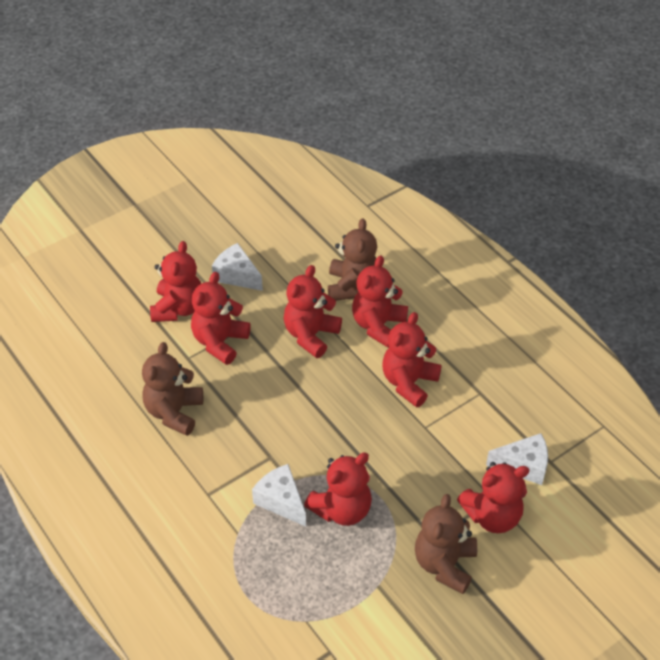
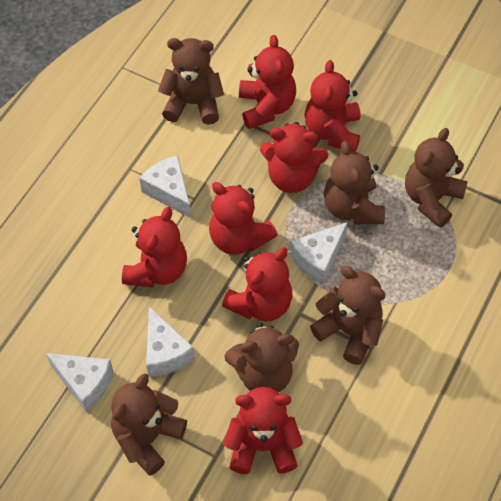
brown teddy bear: [142,342,203,436] [328,218,377,301] [415,494,477,594] = 3 -> [111,373,187,476] [158,38,224,125] [224,323,299,393] [310,266,385,365] [324,141,385,224] [405,128,468,228] = 6
white cheese: [212,243,263,291] [252,464,306,527] [486,433,548,485] = 3 -> [46,353,113,412] [139,156,191,218] [146,307,195,377] [290,222,348,284] = 4

